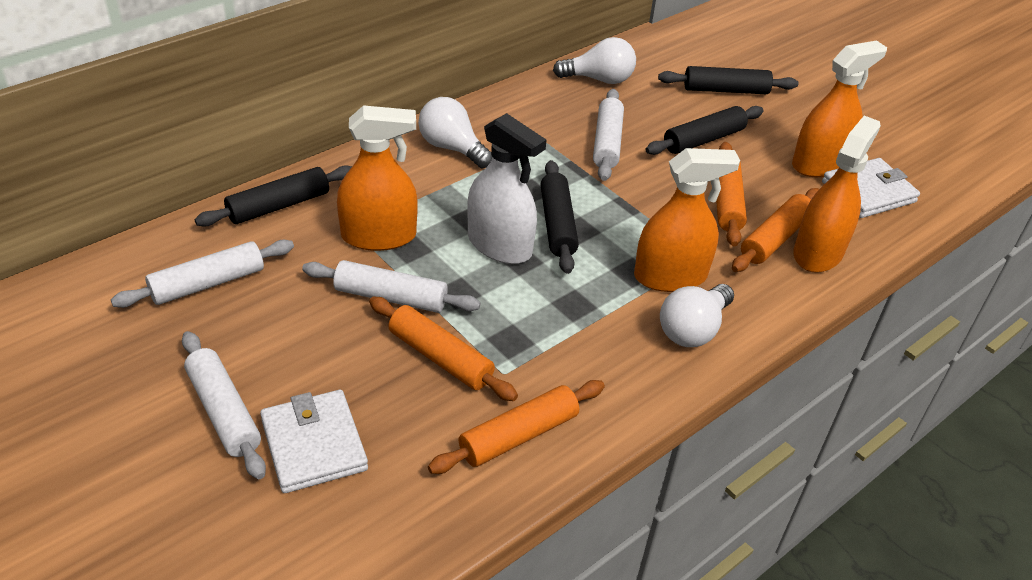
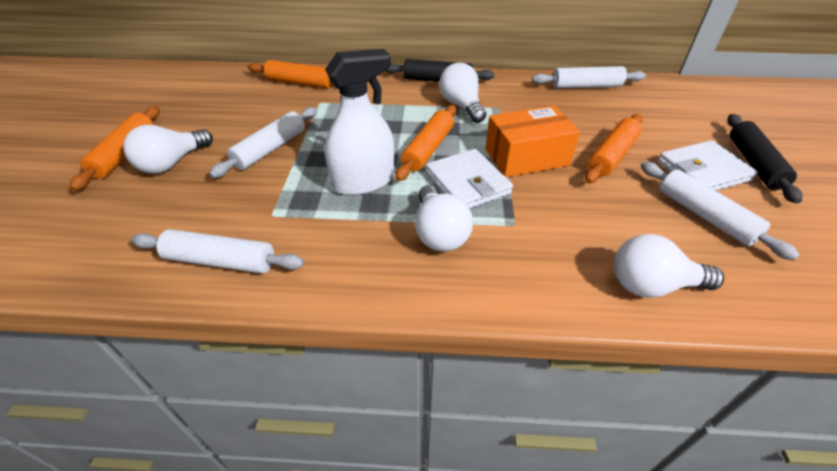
black rolling pin: [195,165,352,227] [540,160,579,274] [645,106,764,155] [658,66,798,94] = 4 -> [384,59,494,82] [727,114,803,204] = 2
orange box: none = 0 -> [485,106,580,177] = 1
orange spray bottle: [337,105,418,251] [634,148,740,292] [792,40,887,177] [793,116,881,273] = 4 -> none = 0
white light bulb: [418,97,492,168] [553,37,636,84] [660,284,734,347] = 3 -> [123,125,213,174] [415,185,473,252] [439,63,486,123] [614,234,724,298] = 4

